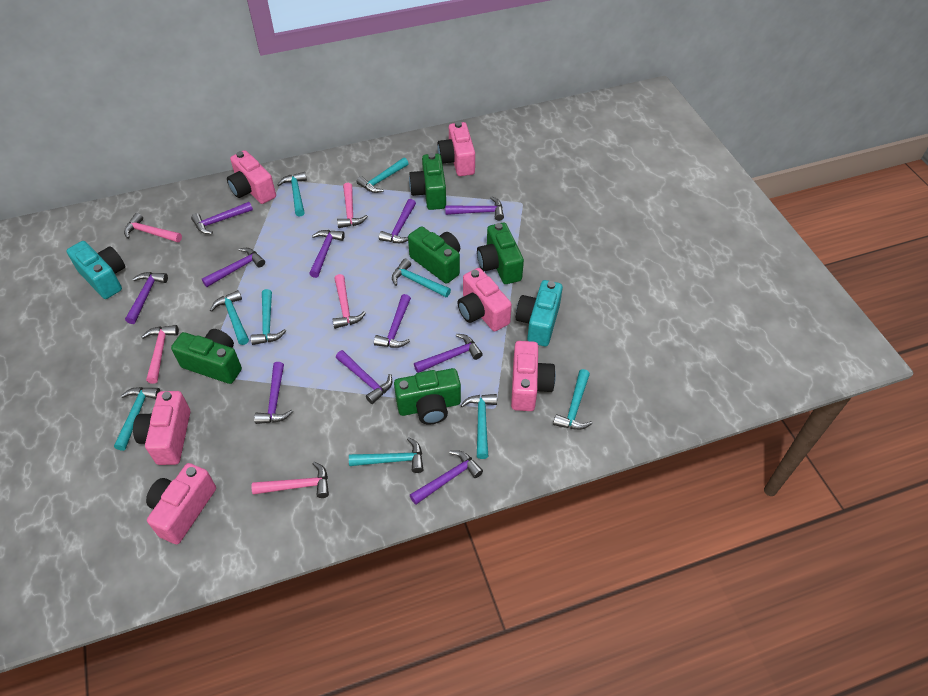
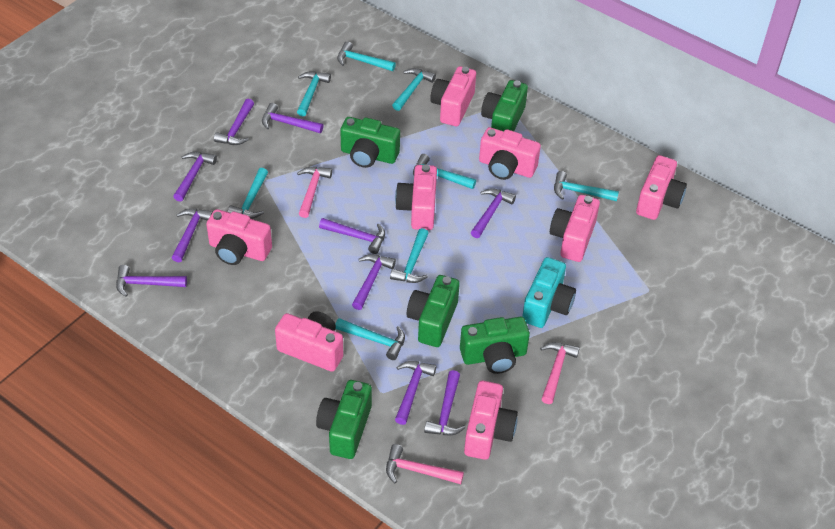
pink camera: [133,391,190,465] [146,463,216,544] [227,150,276,204] [437,122,475,176] [458,268,512,331] [511,341,556,411] = 6 -> [206,209,272,265] [275,311,343,372] [395,165,437,230] [430,66,476,126] [464,381,518,460] [479,127,541,180] [550,195,600,262] [636,155,687,220] = 8
pink hammer: [124,213,182,242] [141,325,179,384] [251,462,329,498] [332,274,366,329] [337,183,368,228] = 5 -> [297,167,332,218] [386,444,464,484] [540,342,580,404] = 3
purple hammer: [125,272,168,324] [191,202,253,234] [202,248,265,287] [254,362,293,424] [309,230,345,278] [336,350,392,404] [374,294,411,348] [379,199,416,243] [410,451,483,505] [414,334,483,373] [445,196,504,221] = 11 -> [116,265,187,297] [172,208,213,262] [173,152,217,202] [214,99,254,145] [262,103,323,133] [319,218,385,254] [352,254,396,310] [395,361,436,425] [424,370,465,435] [471,188,516,238] = 10
turquoise camera: [67,241,125,299] [516,280,563,346] = 2 -> [522,257,576,328] = 1
turquoise hammer: [114,387,160,451] [210,290,249,345] [251,289,286,345] [277,172,307,217] [349,437,423,473] [356,157,409,193] [392,259,451,297] [461,394,497,459] [553,369,592,430] = 9 -> [228,168,268,219] [297,71,331,116] [335,318,405,360] [337,41,396,71] [390,228,429,283] [392,68,436,111] [413,154,476,189] [554,171,619,201] = 8

